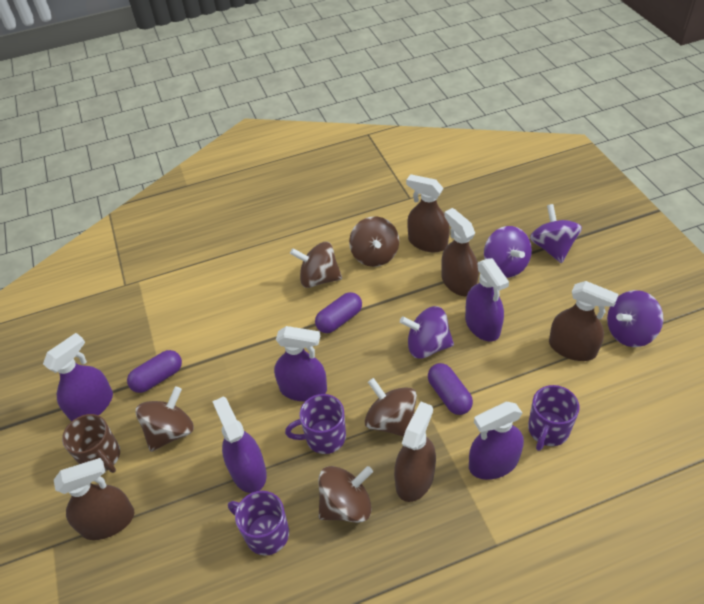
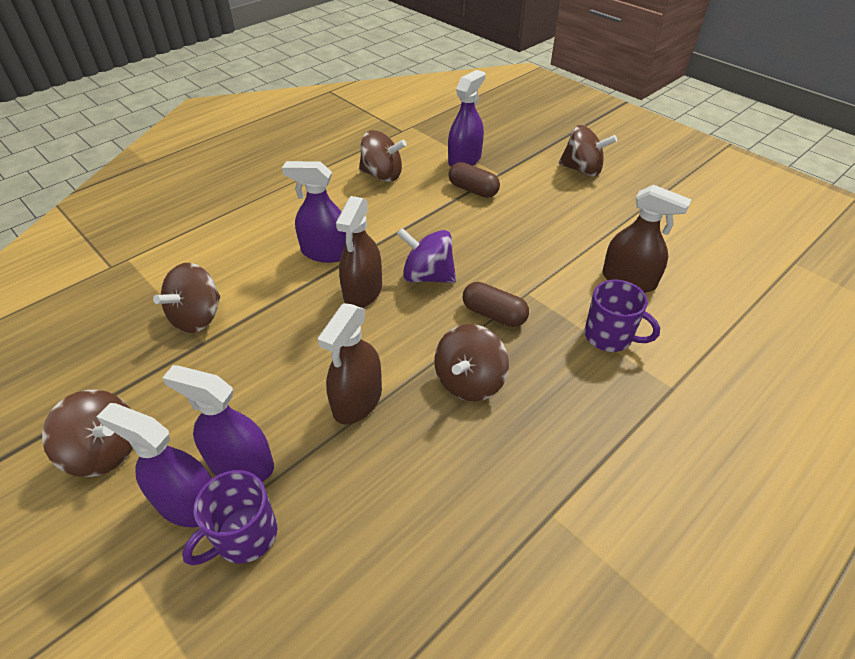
brown capsule: none = 0 -> [449,162,500,198] [463,282,529,327] = 2
brown mug: [62,414,120,473] = 1 -> none = 0
brown spray bottle: [54,458,134,540] [394,402,436,502] [406,174,450,252] [441,208,479,297] [549,281,619,361] = 5 -> [318,303,382,424] [336,196,382,308] [602,185,692,293] = 3
purple capsule: [127,350,182,393] [315,292,362,333] [428,363,473,415] = 3 -> none = 0
purple mug: [228,491,289,556] [285,394,346,454] [528,385,580,451] = 3 -> [182,470,277,565] [584,280,660,352] = 2
purple spinning top: [400,306,454,359] [484,226,532,278] [530,204,582,263] [607,290,663,347] = 4 -> [397,228,456,283] = 1
purple spray bottle: [43,333,113,422] [212,397,267,493] [274,326,327,401] [465,258,509,341] [469,402,524,480] = 5 -> [96,403,212,527] [162,365,274,482] [282,161,346,263] [448,70,485,166] = 4

